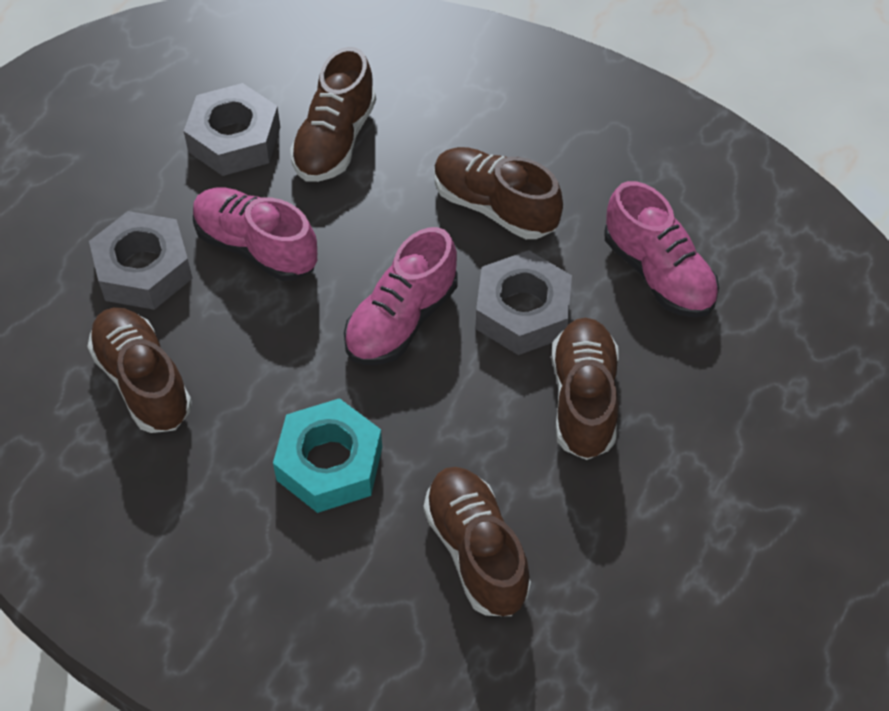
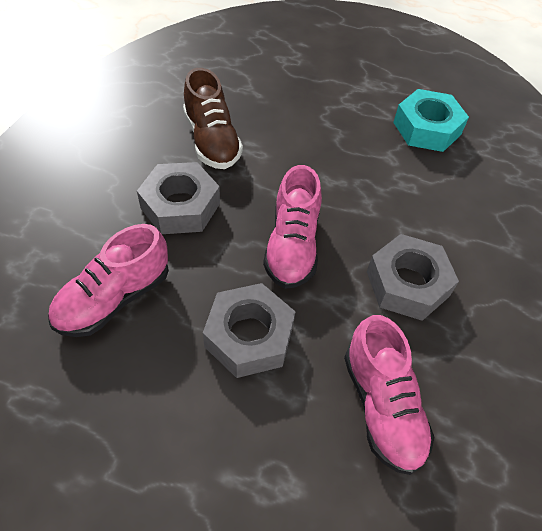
brown shoe: [87,307,192,433] [290,47,376,182] [423,467,531,616] [434,147,563,239] [551,318,619,460] = 5 -> [183,68,243,169] = 1

